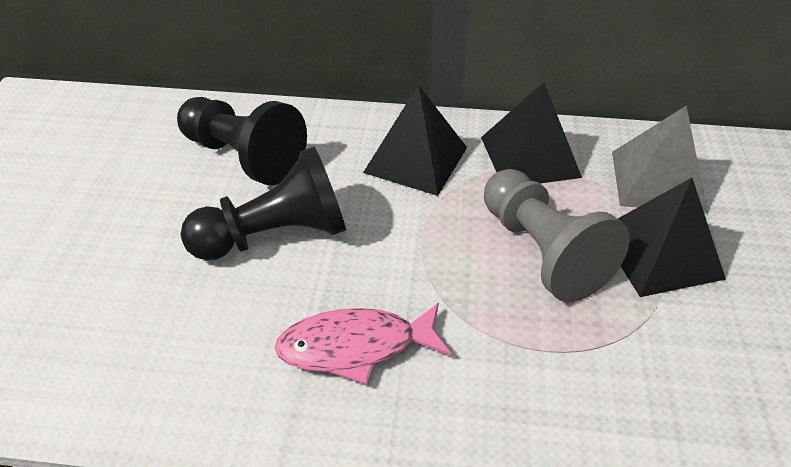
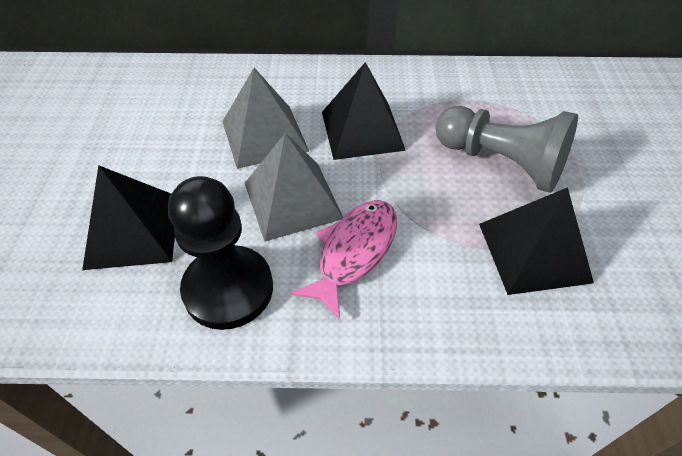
black pawn: [177,97,307,185] [181,147,346,260] = 2 -> [168,176,273,330] = 1
grey pyramid: [612,105,708,214] = 1 -> [222,68,310,169] [245,133,343,241] = 2

